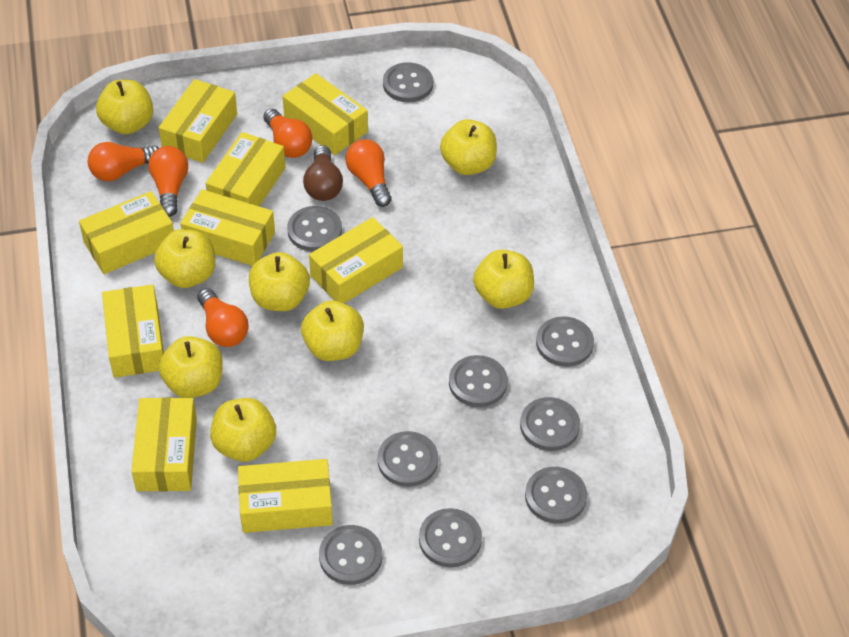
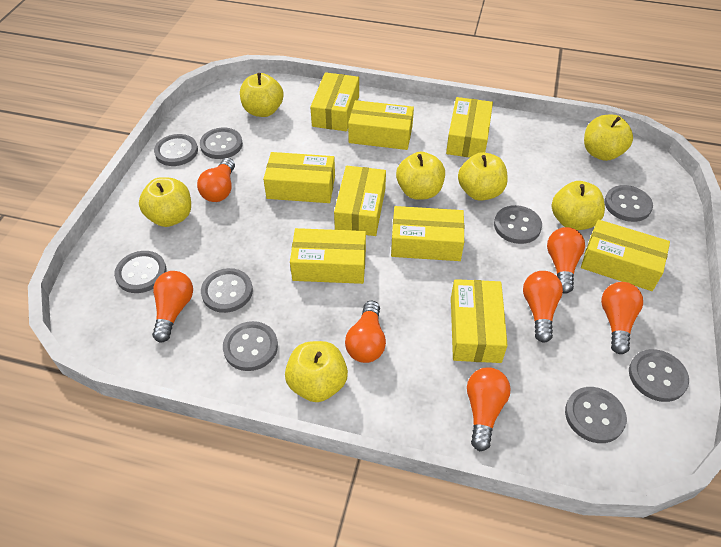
brown light bulb: [303,145,343,201] = 1 -> none = 0
orange light bulb: [88,142,159,181] [149,146,188,217] [198,288,249,347] [263,108,312,158] [345,139,392,207] = 5 -> [152,271,193,343] [197,158,235,202] [345,301,386,363] [467,367,511,451] [523,271,563,343] [547,227,585,294] [601,282,643,354] = 7
yellow apple: [96,80,153,134] [154,229,215,288] [158,336,223,398] [210,398,276,462] [249,252,310,311] [301,300,364,361] [440,119,497,175] [473,249,534,309] = 8 -> [139,177,191,227] [240,73,284,117] [285,341,348,402] [396,152,445,200] [458,152,508,201] [552,181,605,230] [584,115,633,161] = 7

